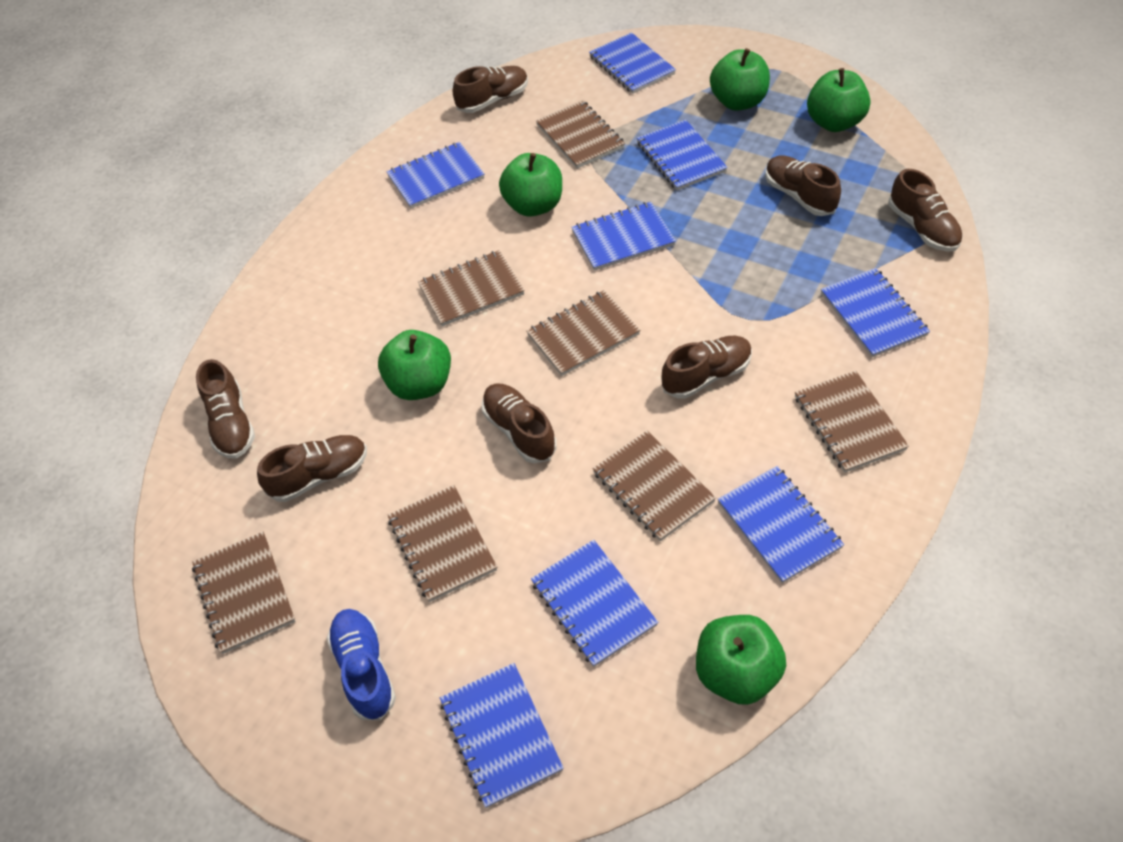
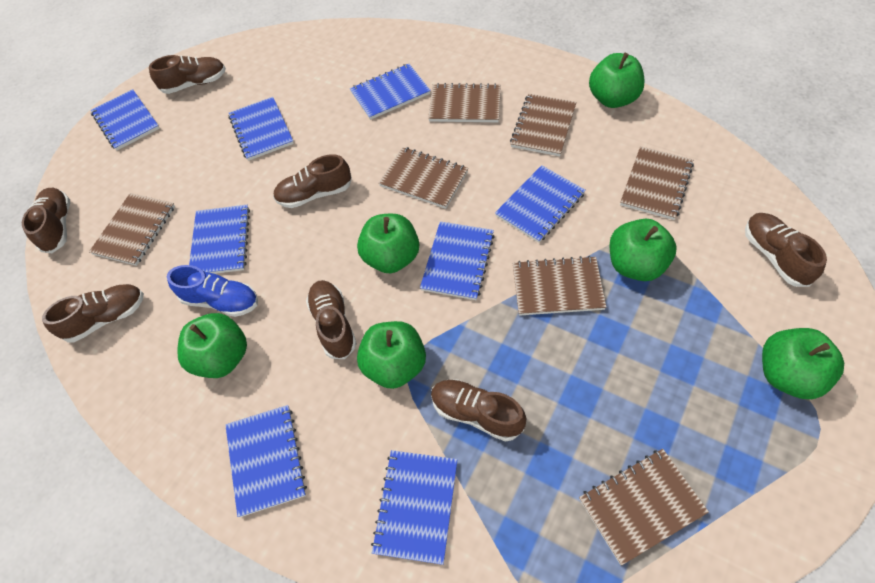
green apple: [378,330,451,400] [499,153,562,217] [696,615,786,705] [710,48,770,111] [807,68,871,132] = 5 -> [177,313,247,378] [357,214,419,273] [357,321,426,389] [589,53,645,108] [610,219,677,281] [762,328,844,399] = 6

